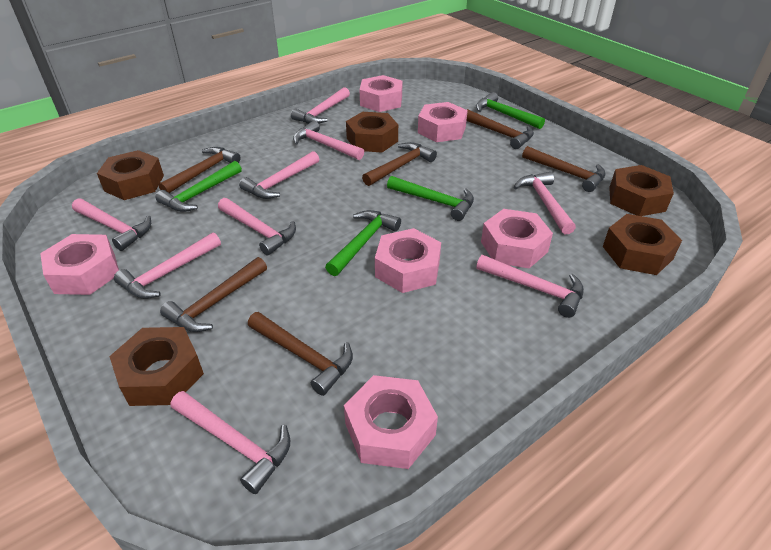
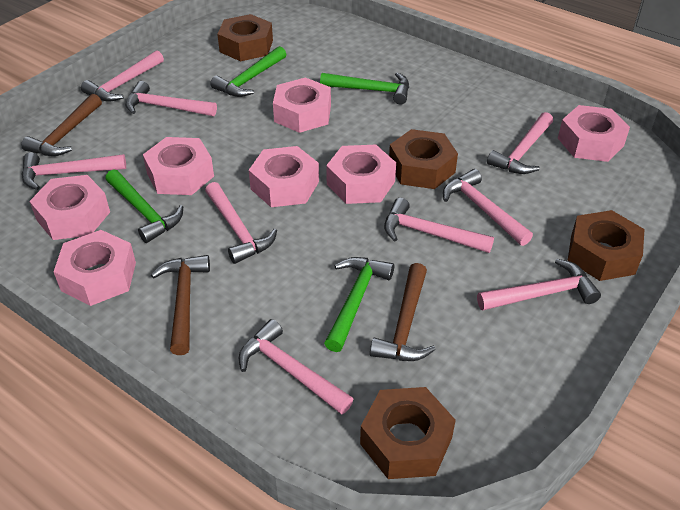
brown hammer: [159,147,241,193] [160,257,267,332] [248,312,353,396] [362,142,437,186] [467,109,534,149] [522,146,605,192] = 6 -> [21,94,102,156] [151,255,210,355] [370,263,435,361] = 3
brown nut: [97,150,164,200] [109,327,204,406] [346,112,398,152] [603,214,682,275] [609,165,674,216] = 5 -> [217,14,273,61] [360,387,456,479] [389,129,458,189] [568,210,644,281] = 4
pink nut: [40,234,119,295] [344,375,438,469] [360,75,403,112] [375,228,441,293] [418,102,468,142] [481,209,553,268] = 6 -> [29,175,110,240] [53,230,136,306] [143,137,214,195] [249,146,319,207] [273,77,331,133] [326,145,396,204] [558,105,630,162] = 7

